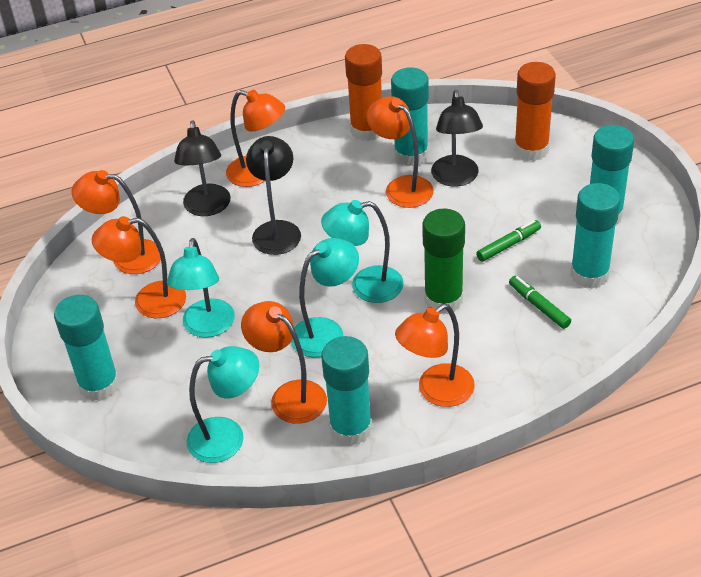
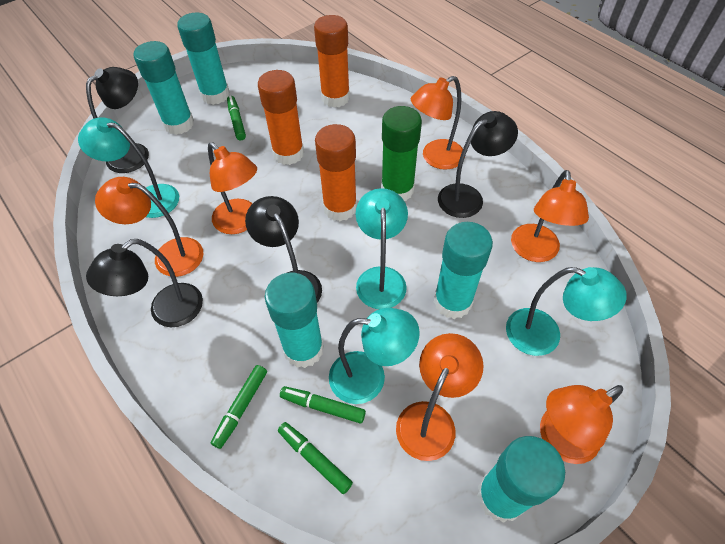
black lamp: [174,120,231,216] [246,136,301,255] [431,90,483,187] = 3 -> [86,67,149,173] [86,239,203,327] [245,196,322,303] [438,111,518,218] = 4
green marker: [476,220,541,262] [509,276,571,329] = 2 -> [211,365,267,449] [227,96,246,140] [278,422,353,494] [280,386,366,424] = 4
orange glue stick: [345,44,382,141] [514,62,556,161] = 2 -> [258,70,304,165] [314,15,350,108] [315,124,357,221] = 3

